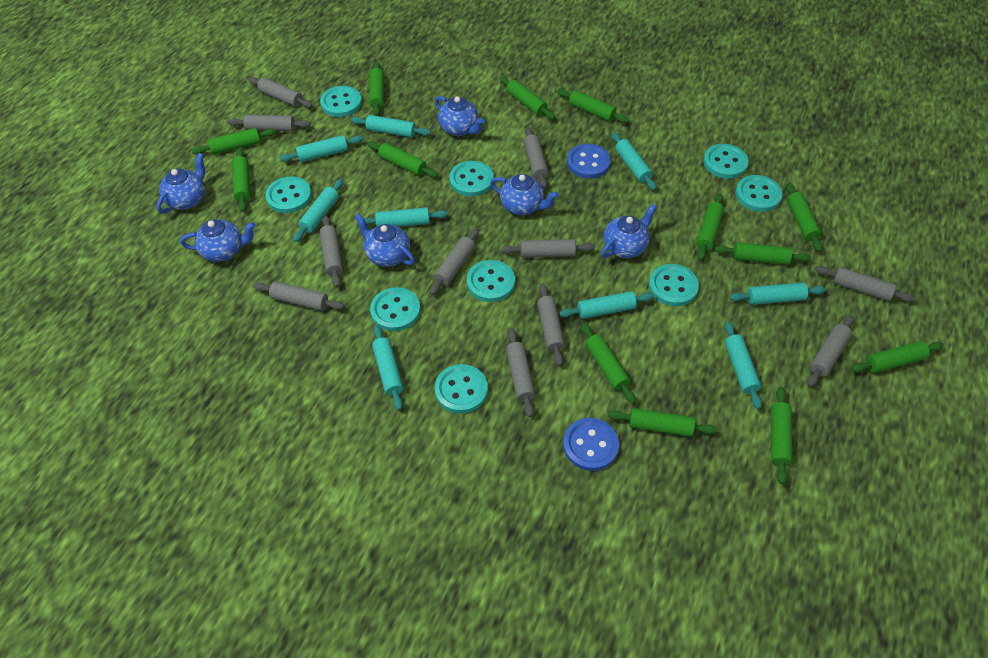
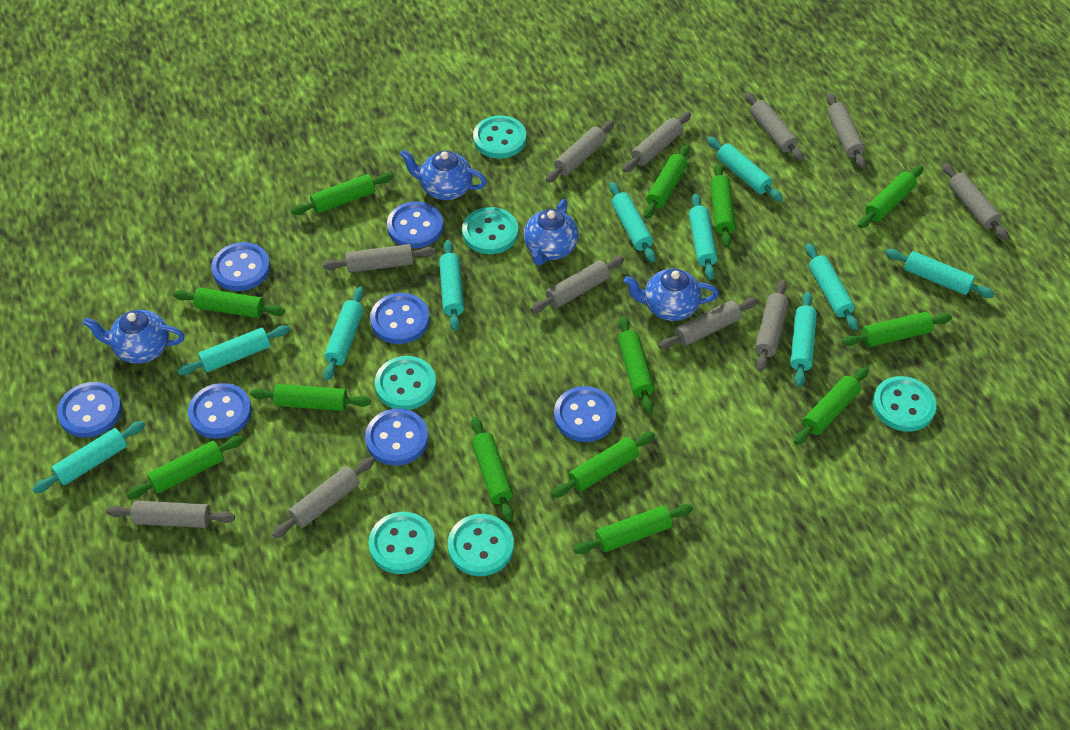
blue button: [563,418,619,471] [567,144,611,179] = 2 -> [57,382,122,437] [188,383,252,439] [211,242,270,291] [365,409,428,466] [370,293,430,344] [387,201,444,248] [554,386,616,442] = 7
blue teapot: [156,153,205,213] [180,219,255,262] [354,213,415,267] [435,96,485,136] [490,174,559,215] [601,204,657,258] = 6 -> [83,310,185,364] [400,150,487,200] [524,199,578,265] [624,269,719,321] = 4
turquoise button: [266,176,312,213] [320,86,362,117] [370,287,420,331] [435,364,488,414] [449,161,494,196] [467,260,515,302] [649,264,699,306] [703,144,749,179] [735,175,782,212] = 9 -> [369,512,435,574] [375,356,436,410] [448,514,514,576] [462,207,518,254] [473,116,526,158] [873,376,937,432] = 6
turquoise rolling pin: [280,135,363,162] [293,179,343,242] [351,115,431,138] [357,207,448,227] [372,325,403,411] [559,291,654,319] [612,132,657,190] [724,321,762,409] [729,283,826,305] = 9 -> [32,421,145,493] [177,325,290,375] [324,287,364,381] [439,240,464,331] [609,182,656,262] [689,193,718,280] [707,137,783,202] [790,292,817,387] [805,243,859,331] [885,249,995,298] = 10

